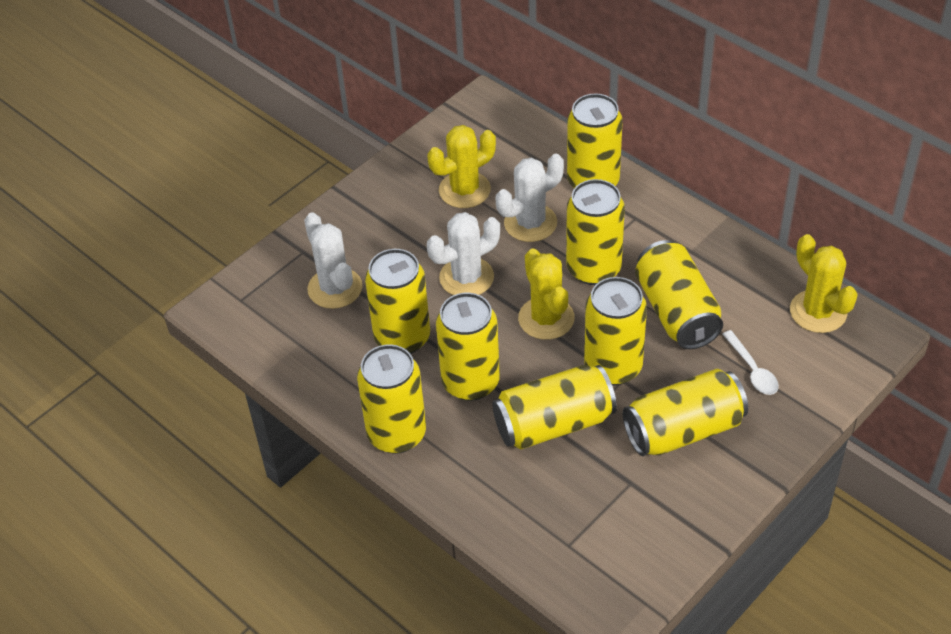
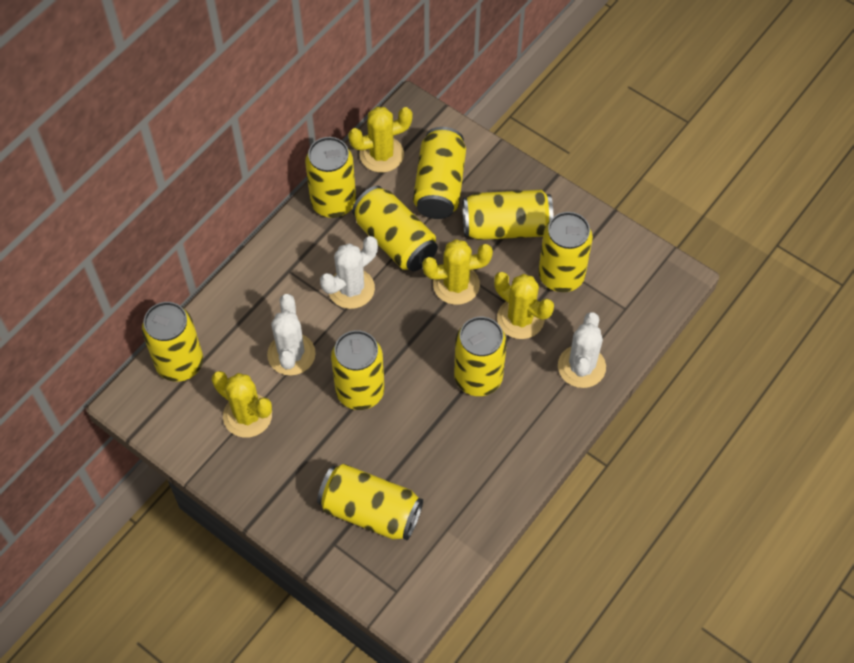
white spoon: [722,330,779,395] = 1 -> none = 0
yellow cactus: [427,125,496,208] [518,248,575,340] [790,234,858,333] = 3 -> [212,371,272,438] [348,107,413,173] [422,239,493,305] [494,272,554,339] = 4

